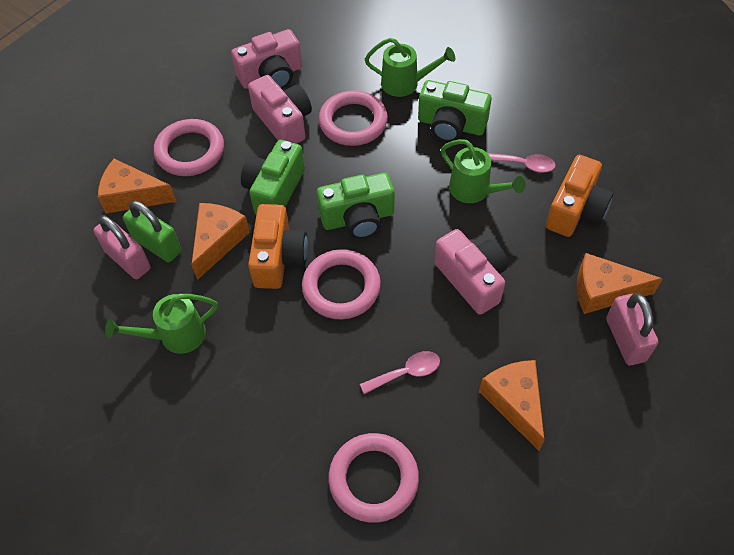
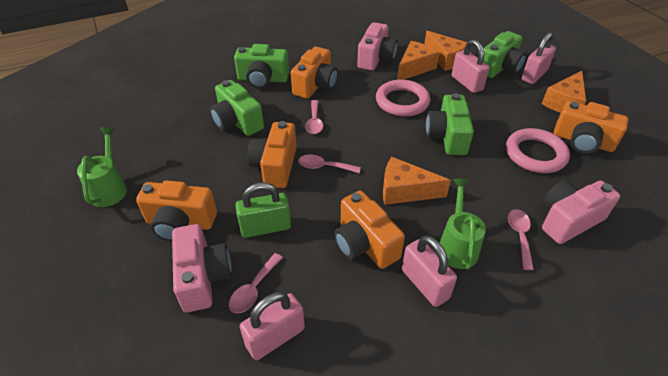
green camera: [241,140,305,214] [317,173,395,239] [418,80,492,142] = 3 -> [210,80,264,136] [234,44,289,89] [426,93,474,155] [483,31,527,78] = 4
green watering can: [105,294,218,354] [365,38,455,97] [441,139,526,203] = 3 -> [77,127,127,207] [440,179,486,269] = 2
orange camera: [248,204,308,289] [546,155,613,237] = 2 -> [136,180,217,241] [247,121,297,188] [291,47,338,99] [334,191,405,269] [554,101,629,154] = 5
pink padlock: [93,215,151,279] [606,293,658,365] = 2 -> [240,292,305,360] [402,235,457,307] [452,39,489,93] [521,32,556,84] = 4
pink ring: [154,119,224,176] [302,249,381,319] [319,91,388,146] [328,433,419,523] = 4 -> [376,80,430,117] [506,128,570,173] = 2
pink spoon: [360,351,440,394] [488,153,556,173] = 2 -> [229,253,283,313] [298,155,361,173] [305,100,323,134] [508,209,534,270] = 4

